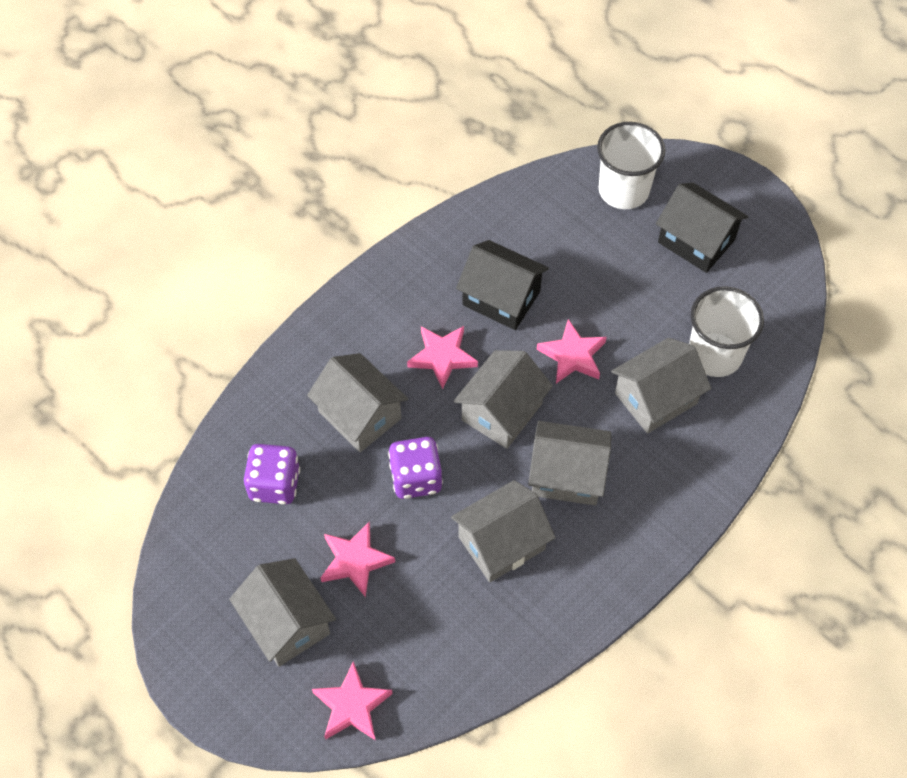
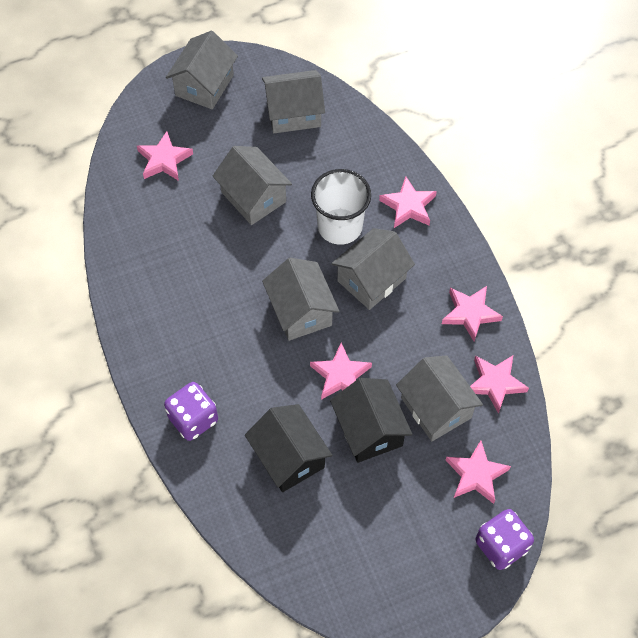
pink star: [312,662,393,740] [321,522,395,597] [407,326,478,389] [537,319,607,383] = 4 -> [137,131,193,181] [310,343,372,400] [379,176,437,228] [442,286,503,341] [446,440,511,504] [470,356,529,414] = 6
white cup: [597,122,665,209] [689,286,764,377] = 2 -> [311,169,371,245] = 1

